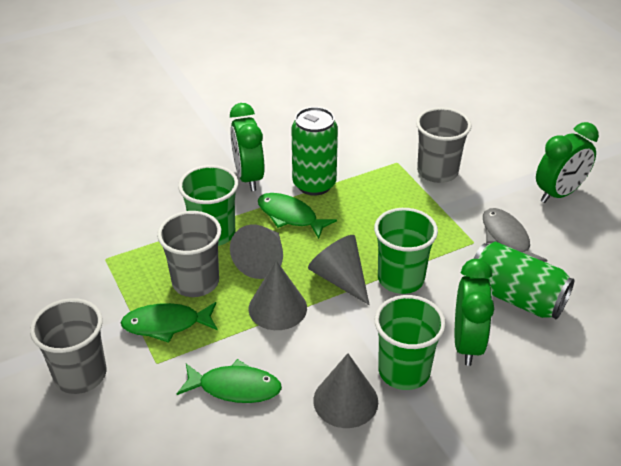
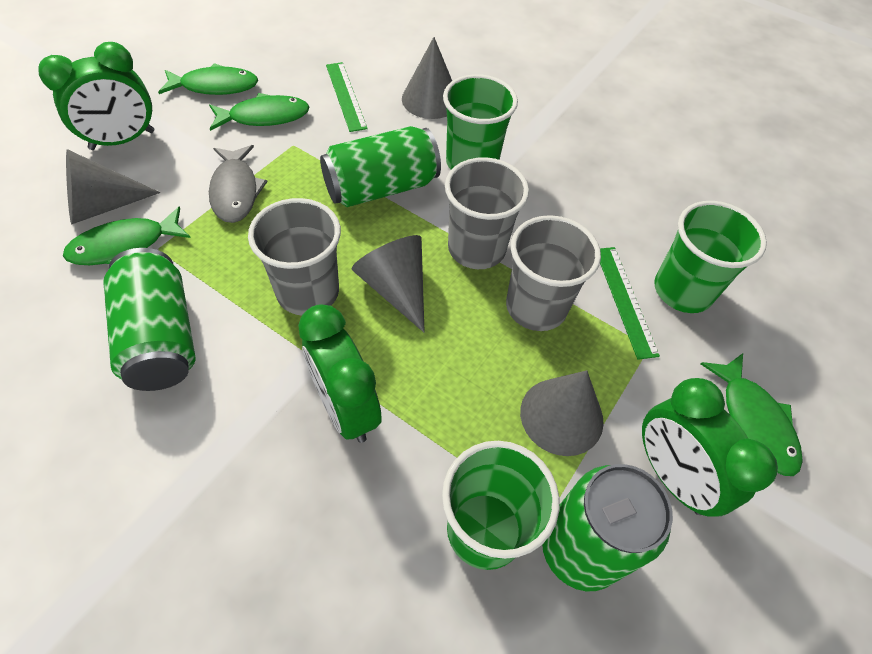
green can: [292,107,338,196] [473,242,574,319] = 2 -> [103,248,196,391] [320,126,441,207] [542,464,673,591] = 3
green fish: [121,302,217,343] [177,359,282,403] [258,193,337,239] = 3 -> [63,207,191,265] [158,63,258,95] [209,93,309,131] [700,353,802,476] = 4
green ruler: none = 0 -> [326,62,368,132] [600,247,660,360] = 2

